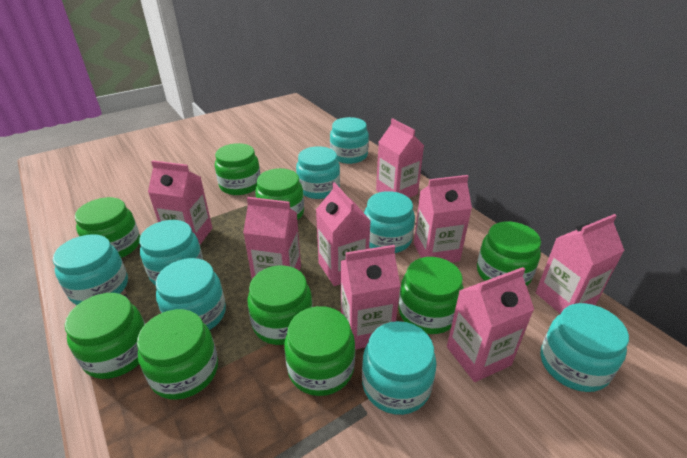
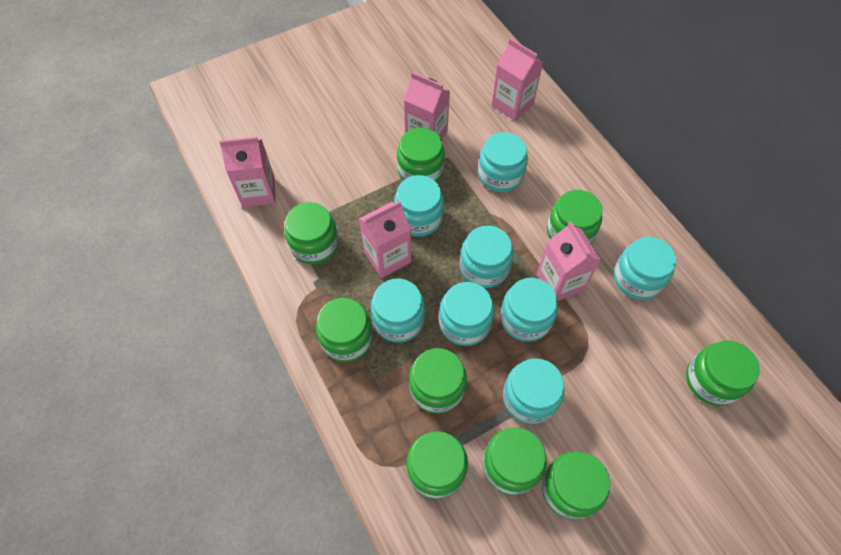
pink carton: [148,160,212,244] [243,197,301,279] [316,182,371,286] [340,245,400,349] [376,118,424,198] [414,175,472,263] [447,267,534,382] [536,214,625,314] = 8 -> [219,137,276,207] [359,201,411,278] [404,72,450,140] [492,38,543,121] [537,221,601,301] = 5

